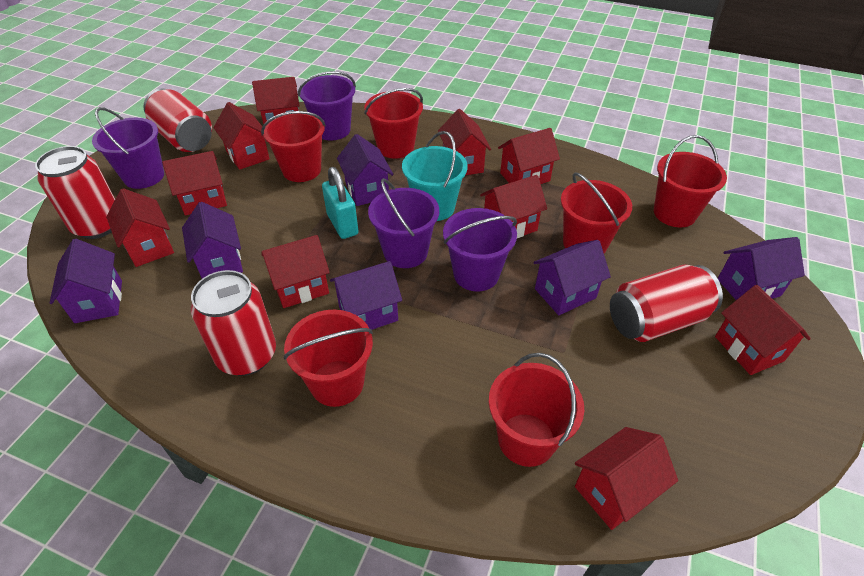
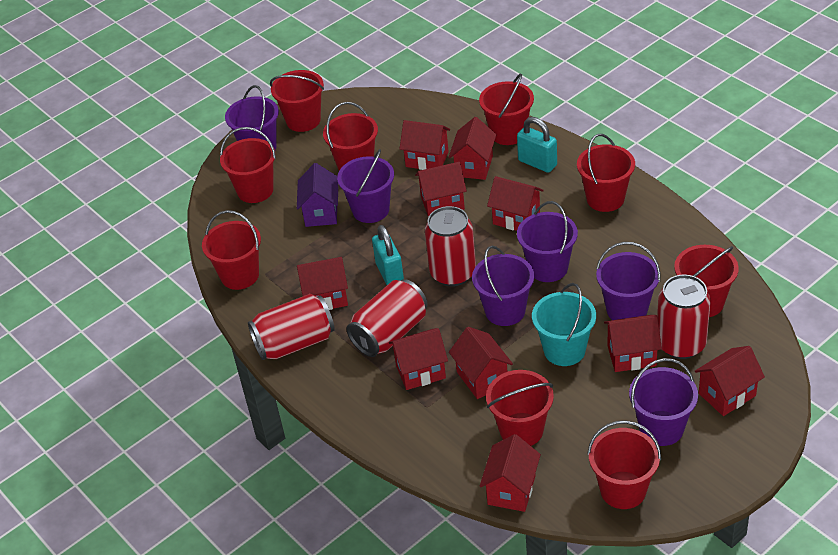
purple bucket: [92,107,164,189] [298,71,356,140] [368,178,439,268] [443,208,517,292] = 4 -> [225,85,279,150] [337,149,394,223] [472,246,534,326] [517,201,578,282] [596,242,661,320] [629,358,698,446] = 6
purple house: [50,239,122,323] [182,202,243,279] [330,261,402,330] [337,134,394,206] [533,240,611,315] [718,237,805,300] = 6 -> [297,163,338,227] = 1
red bucket: [261,111,326,182] [284,310,373,407] [364,88,423,159] [489,353,584,467] [561,172,632,253] [654,135,727,227] = 6 -> [202,210,261,290] [220,127,276,203] [270,70,324,132] [323,102,378,171] [479,73,534,145] [486,370,554,446] [577,134,635,212] [587,420,661,509] [674,245,739,317] = 9
turquoise padlock: [322,167,359,239] = 1 -> [372,225,404,285] [517,117,557,173] = 2

